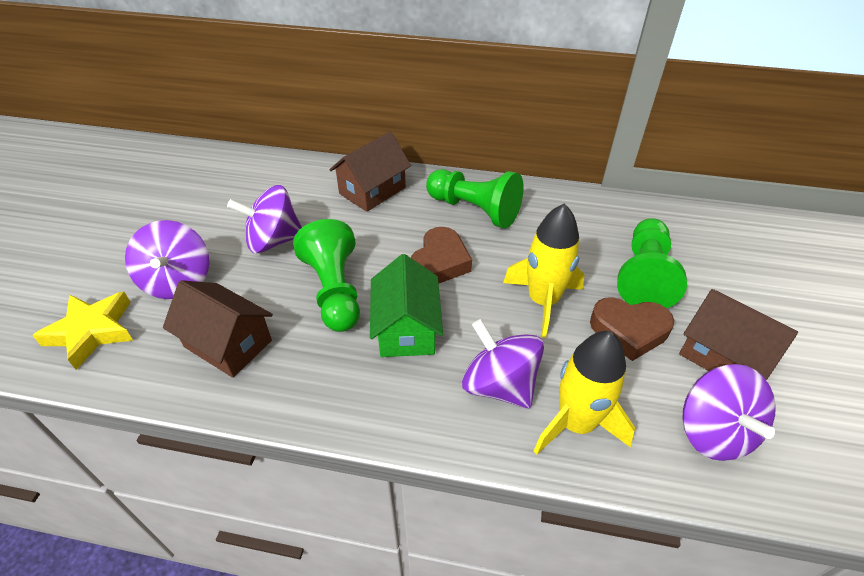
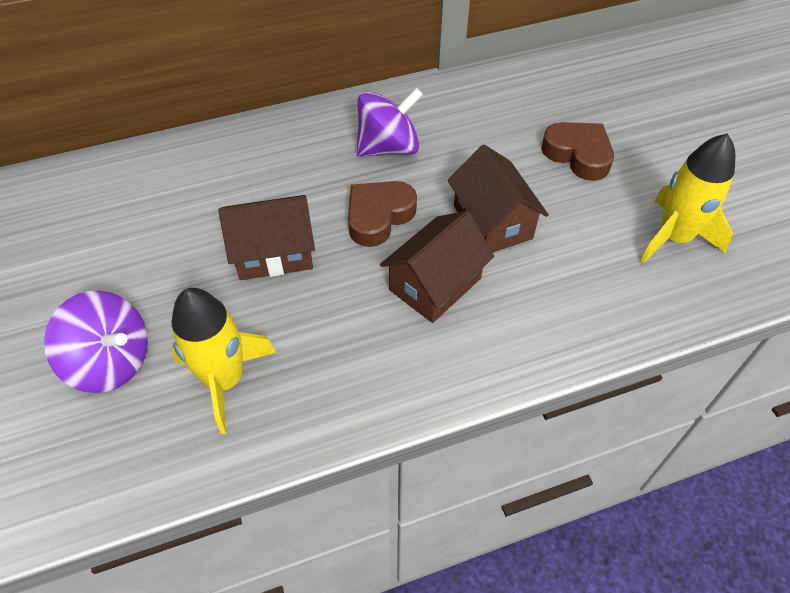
green house: [370,254,443,357] = 1 -> none = 0
green pawn: [293,219,360,332] [426,169,524,228] [617,218,687,308] = 3 -> none = 0
purple spinning top: [125,220,210,299] [227,185,302,253] [462,319,544,409] [682,364,776,461] = 4 -> [44,291,148,393] [357,88,423,157] = 2
yellow star: [32,291,133,370] = 1 -> none = 0

